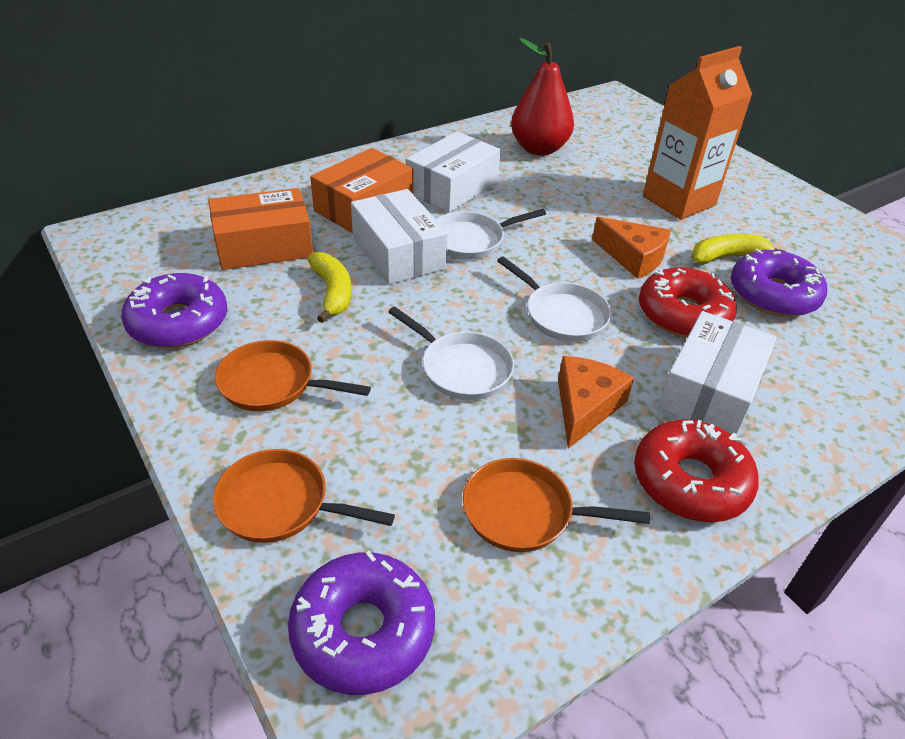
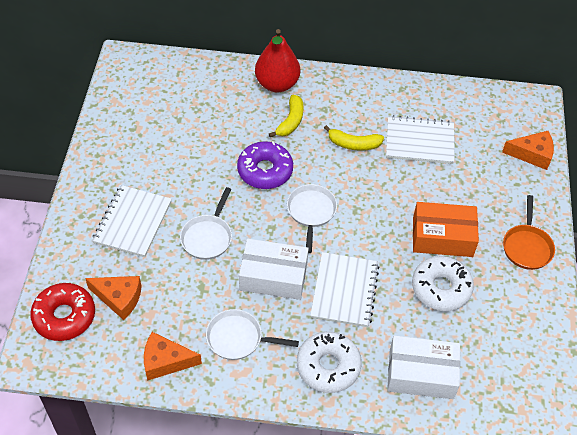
orange box: [208,188,313,270] [310,148,413,233] = 2 -> [413,202,479,257] = 1
orange carton: [643,46,752,220] = 1 -> none = 0
orange cheese: [558,356,634,449] [592,217,671,279] = 2 -> [85,276,142,320] [144,332,202,381] [502,131,554,170] = 3
orange pan: [213,449,395,543] [215,340,371,411] [463,458,650,552] = 3 -> [503,195,555,270] = 1
purple donut: [121,273,227,348] [288,551,435,695] [731,249,827,317] = 3 -> [237,141,293,189] = 1
red donut: [634,419,759,522] [639,267,737,338] = 2 -> [30,283,95,341] = 1
white box: [351,189,448,285] [406,131,501,213] [658,311,777,435] = 3 -> [239,239,309,300] [387,335,460,399] = 2
white donut: none = 0 -> [297,332,362,393] [412,256,474,311] = 2
white notebook: none = 0 -> [92,185,172,257] [310,252,380,327] [386,115,454,164] = 3

